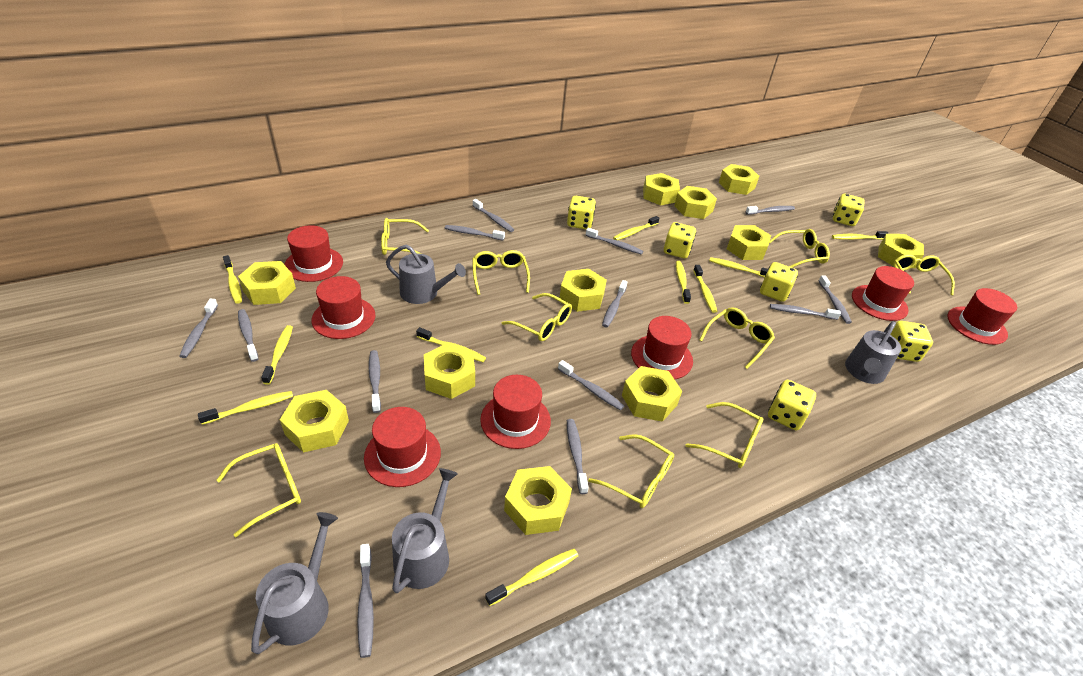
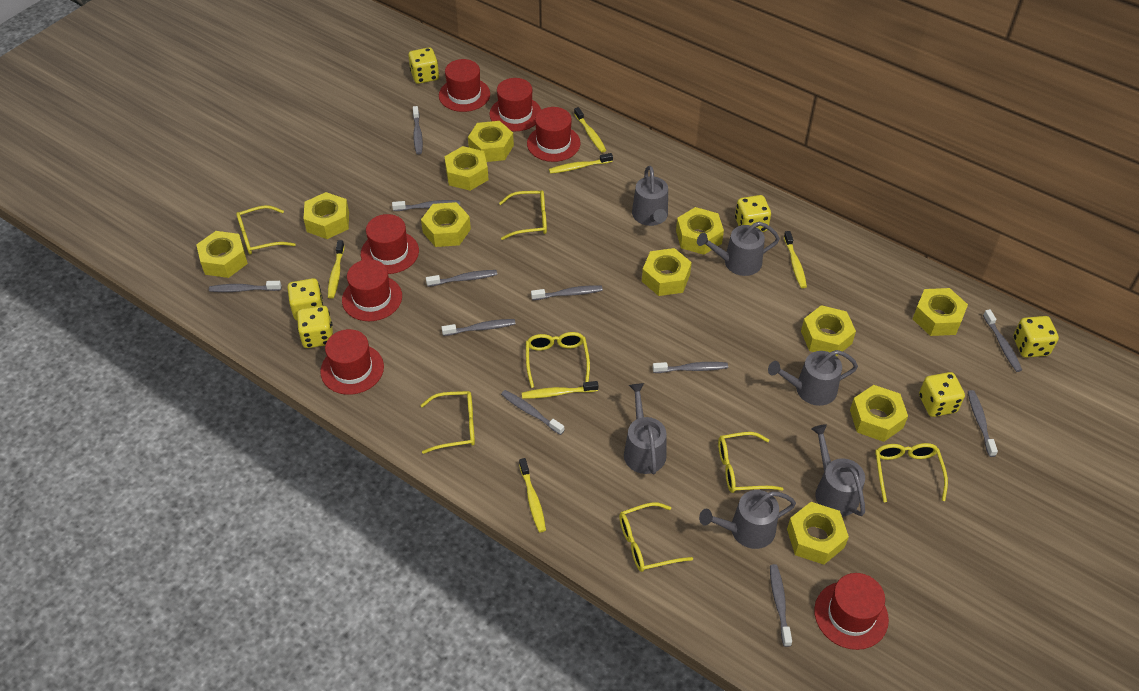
grey toothbrush: [179,299,218,358] [238,309,258,362] [357,544,374,658] [369,350,381,413] [445,225,505,241] [472,199,514,232] [558,360,624,411] [567,419,589,494] [586,228,643,255] [602,280,628,328] [745,206,795,215] [770,304,841,320] [819,275,852,324] = 13 -> [209,281,281,292] [392,200,460,211] [413,106,423,155] [426,270,497,287] [442,319,516,336] [501,390,564,435] [531,285,603,300] [653,362,728,373] [770,564,792,647] [968,390,998,457] [983,309,1022,372] = 11
grey watering can: [251,512,338,654] [386,245,466,304] [392,468,458,593] [845,321,901,384] = 4 -> [624,383,667,474] [632,166,668,226] [697,222,780,276] [699,490,796,549] [768,350,858,406] [811,424,865,516] = 6
yellow glasses: [216,443,301,537] [381,218,429,255] [472,250,530,295] [502,293,572,341] [588,434,674,508] [686,402,763,468] [699,307,775,369] [769,229,830,268] [893,254,955,295] = 9 -> [236,205,296,255] [421,391,475,454] [499,190,547,240] [526,332,590,388] [619,502,693,572] [718,432,783,493] [875,443,948,502] = 7
yellow toothbrush: [198,391,293,425] [223,255,242,304] [261,325,293,385] [416,327,486,362] [485,549,578,606] [613,216,660,240] [676,261,691,304] [693,265,717,313] [709,257,768,277] [832,231,889,240] = 10 -> [328,240,345,299] [519,458,546,532] [522,381,598,399] [549,153,613,174] [574,107,606,153] [784,231,807,288] = 6

